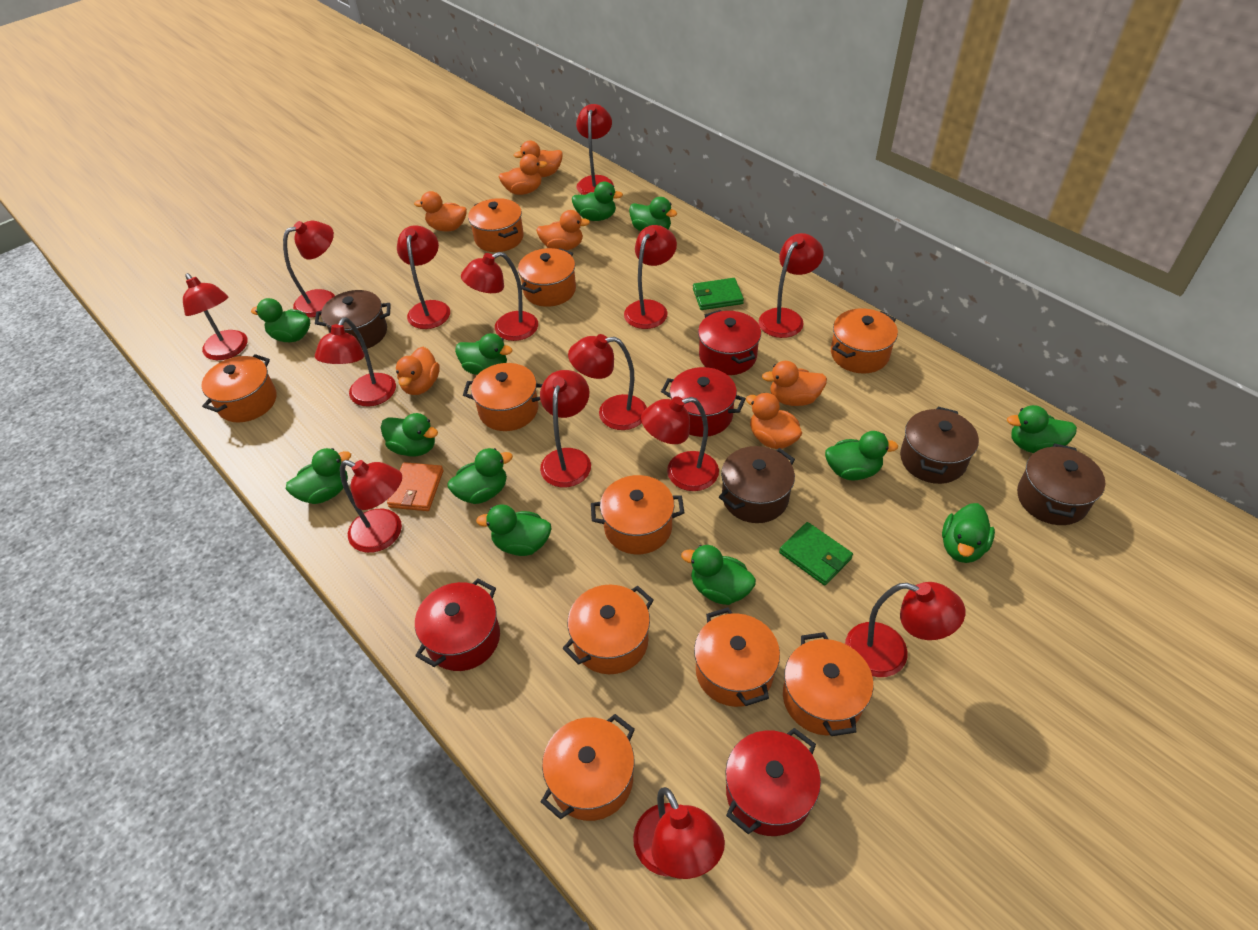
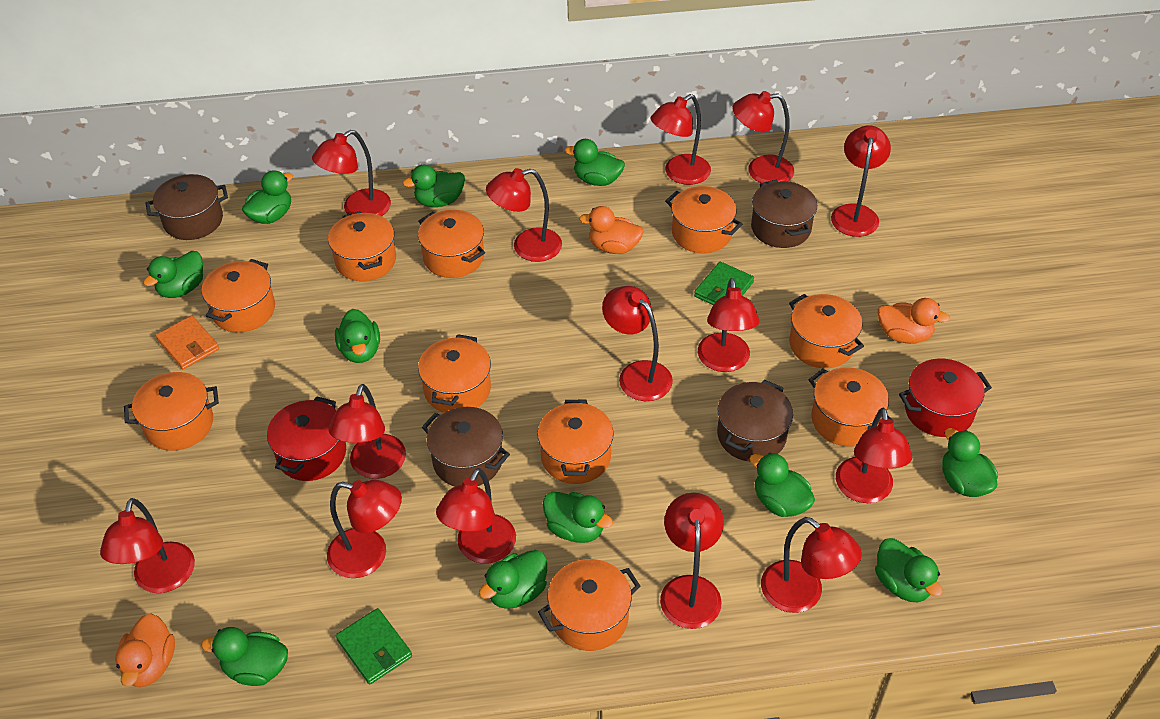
green duck: [251,298,310,342] [286,448,351,504] [380,413,438,456] [448,448,513,504] [455,333,512,375] [476,504,552,556] [572,182,623,221] [629,197,677,232] [681,545,756,605] [825,431,898,480] [942,503,995,563] [1007,405,1077,453] = 12 -> [143,251,203,298] [201,627,288,686] [242,170,293,224] [335,309,380,363] [403,164,465,207] [479,550,547,609] [543,492,613,543] [565,139,625,186] [749,453,815,517] [875,538,942,602] [942,428,998,497] = 11
orange duck: [396,347,440,395] [414,191,467,231] [499,154,548,195] [513,141,563,177] [536,210,590,250] [746,393,802,449] [762,361,827,406] = 7 -> [115,613,175,687] [579,206,644,254] [878,298,950,344] = 3
red pot: [415,578,500,671] [661,367,746,437] [698,310,761,375] [725,728,821,836] = 4 -> [267,396,346,481] [899,358,992,437] = 2

